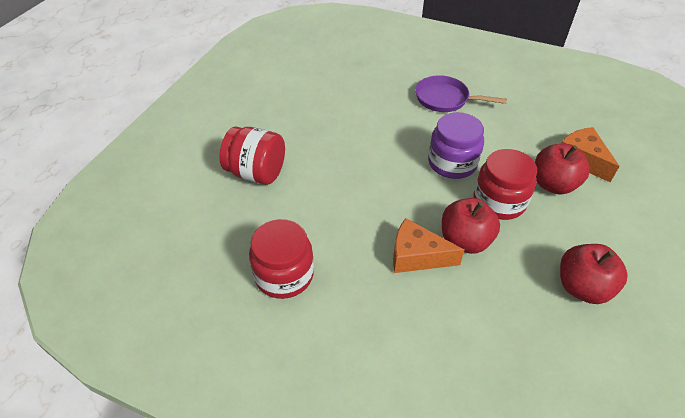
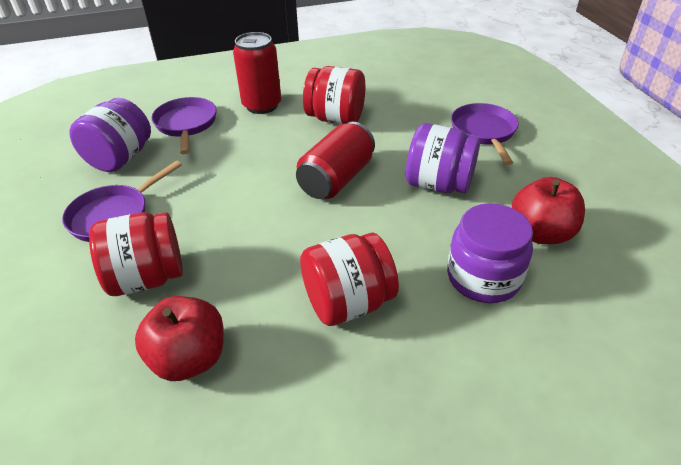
orange cheese: [393,218,465,273] [561,127,619,182] = 2 -> none = 0
purple jar: [428,112,484,179] = 1 -> [69,98,151,172] [406,123,480,194] [447,203,533,303] = 3
purple pan: [415,75,507,112] = 1 -> [62,161,182,242] [151,97,217,154] [451,103,519,165] = 3
red apple: [442,198,500,254] [535,144,590,195] [560,244,627,304] = 3 -> [135,296,224,381] [512,177,585,244] = 2
red can: none = 0 -> [233,32,281,114] [296,122,375,199] = 2

